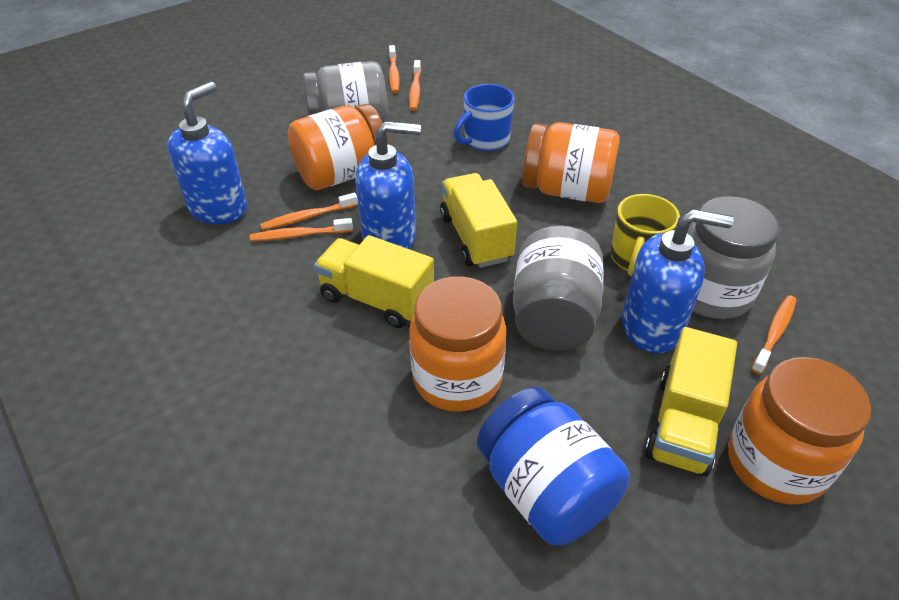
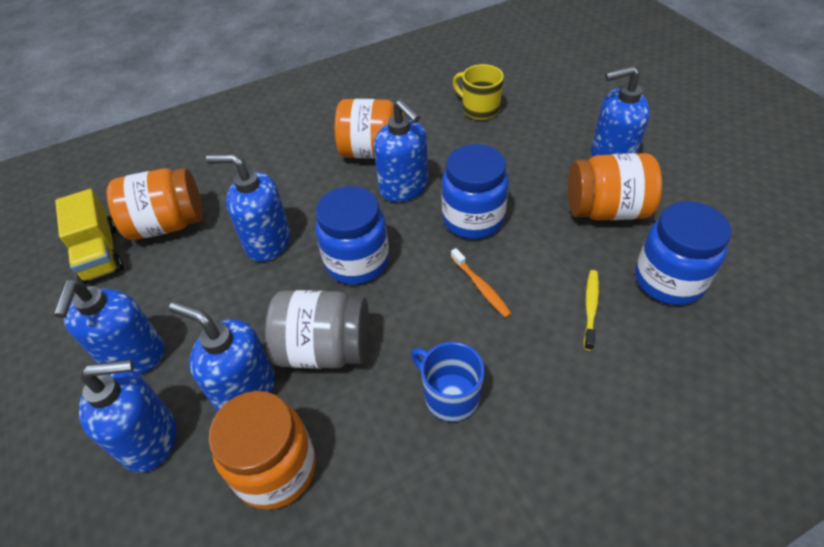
blue jar: [477,387,630,545] = 1 -> [315,186,389,285] [442,144,509,239] [635,201,731,305] = 3
blue soap dispenser: [167,82,247,224] [355,121,421,249] [622,209,734,353] = 3 -> [54,279,165,375] [79,359,176,473] [169,302,275,412] [206,154,290,262] [374,100,428,202] [591,66,650,157] = 6
grey jar: [302,61,388,123] [513,225,604,351] [687,196,779,319] = 3 -> [265,290,369,369] = 1
orange toothbrush: [250,218,353,241] [260,193,358,231] [389,45,400,93] [409,60,421,111] [751,295,796,374] = 5 -> [451,248,512,318] = 1
yellow toothbrush: none = 0 -> [584,270,599,351] = 1
yellow truck: [314,235,434,328] [440,173,517,268] [645,327,737,476] = 3 -> [55,189,124,284] = 1

